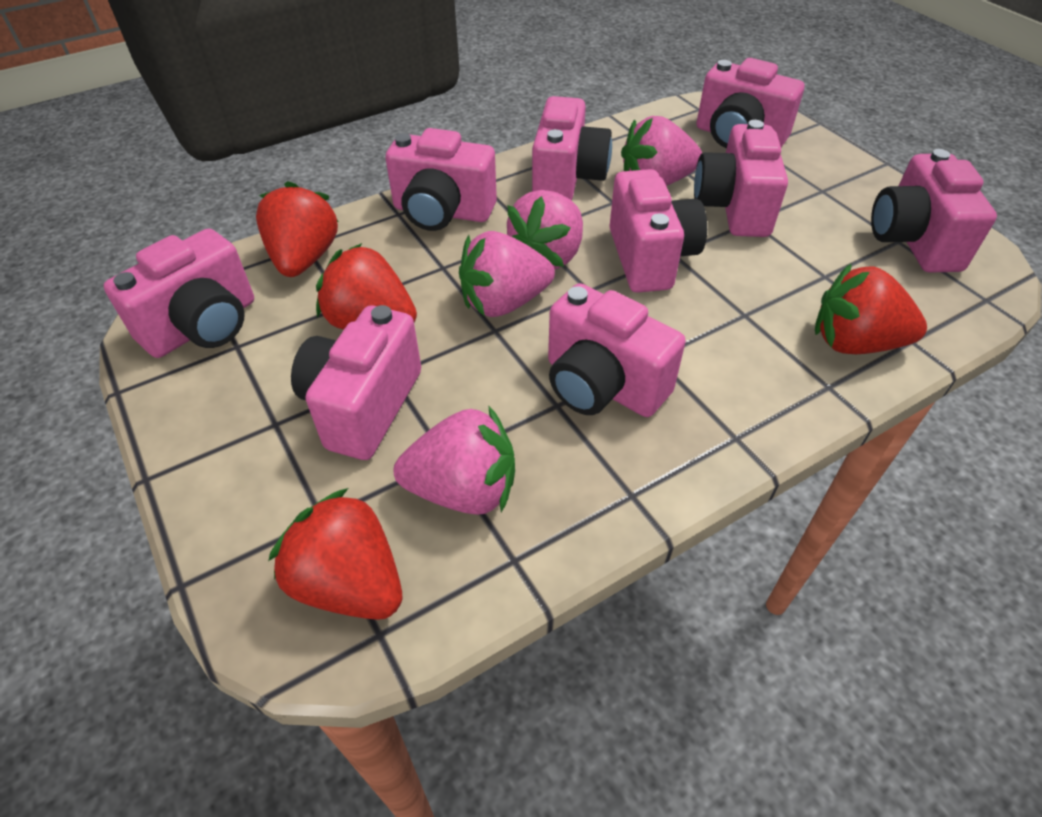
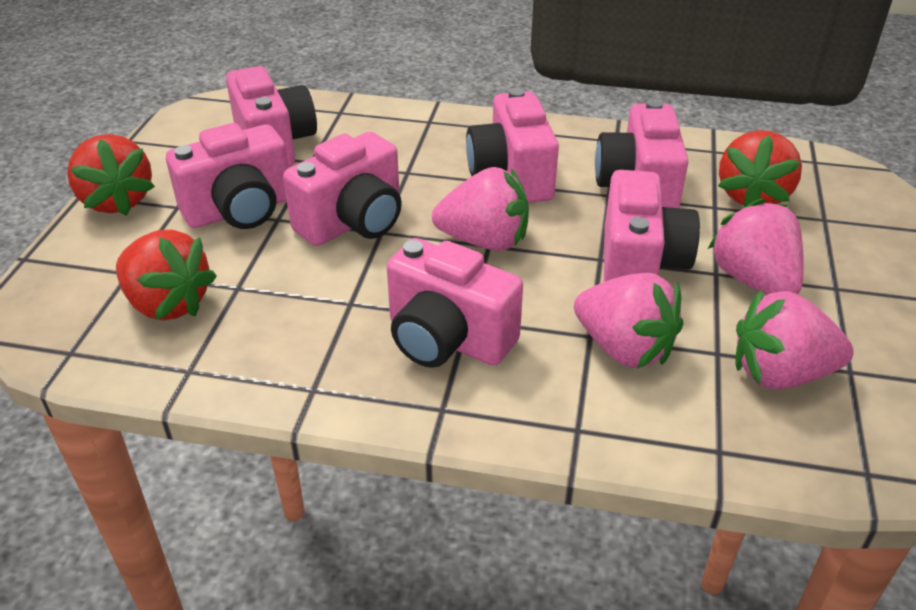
pink camera: [103,228,254,358] [291,305,421,460] [385,128,497,231] [532,96,612,200] [548,283,686,417] [609,169,707,293] [694,120,788,237] [696,58,805,148] [871,149,997,272] = 9 -> [166,123,289,229] [226,66,317,167] [283,132,402,246] [387,238,523,368] [466,88,559,203] [595,99,689,208] [604,170,700,282] = 7
red strawberry: [256,181,339,277] [268,488,402,620] [316,243,417,330] [815,264,927,354] = 4 -> [67,134,155,216] [116,230,217,321] [718,130,802,207] = 3

